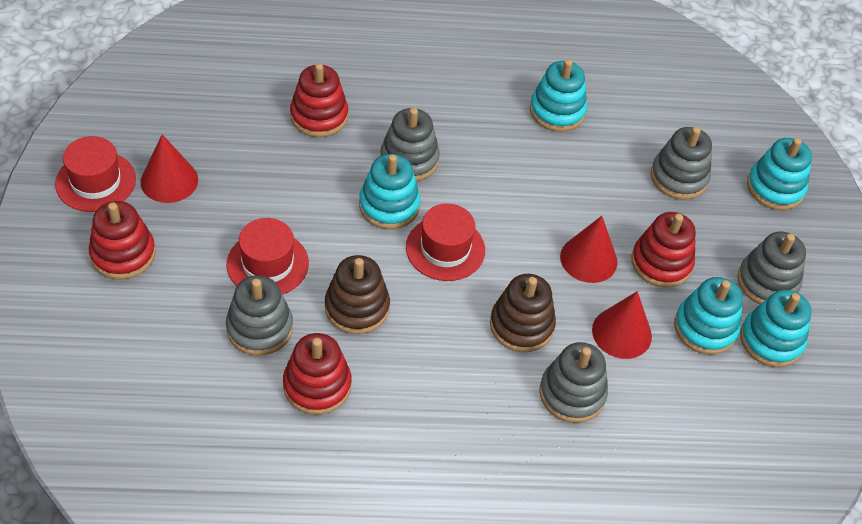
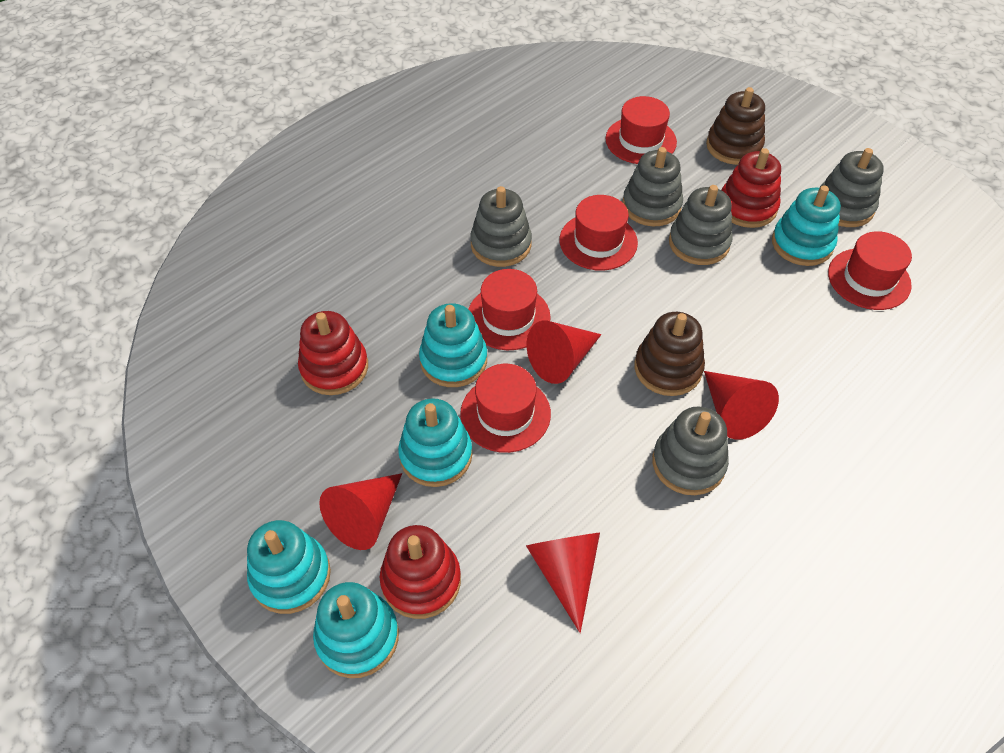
red cone: [141,134,198,203] [560,216,617,283] [592,291,652,359] = 3 -> [319,473,402,550] [526,533,600,633] [527,321,601,384] [704,371,779,440] = 4
red hat: [55,136,136,212] [227,218,309,295] [406,204,485,281] = 3 -> [460,364,551,453] [468,269,551,350] [560,195,638,271] [605,96,677,164] [828,231,912,310] = 5
red stacking toy: [89,201,156,280] [283,333,352,415] [290,63,348,137] [631,212,696,288] = 4 -> [298,311,368,395] [380,525,461,619] [722,148,781,228] = 3

